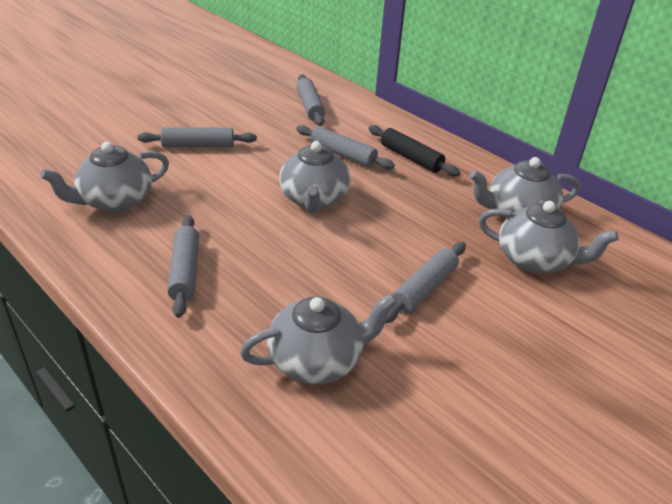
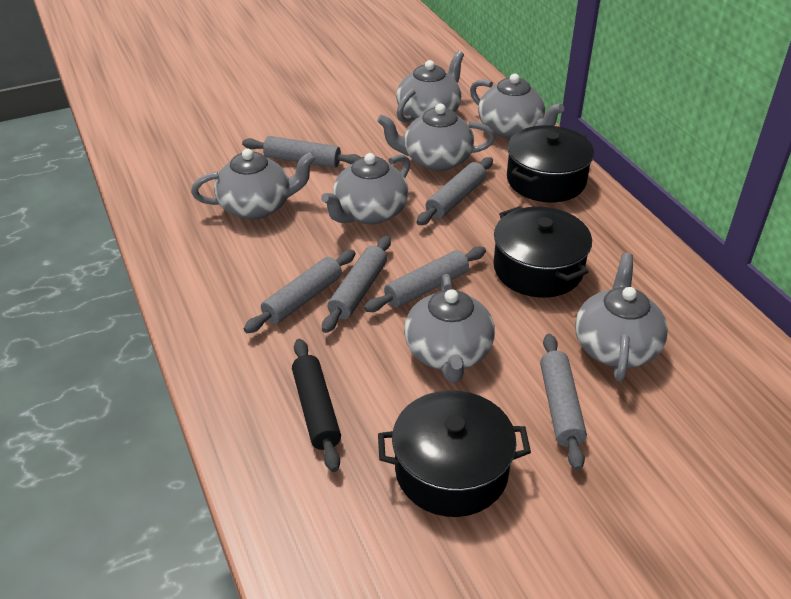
black pot: none = 0 -> [378,390,531,517] [493,206,592,298] [507,125,594,202] = 3
grey rolling pin: [137,127,257,148] [167,215,199,318] [296,125,395,169] [297,74,325,126] [385,242,466,323] = 5 -> [242,136,361,168] [244,250,356,333] [322,236,391,333] [364,247,486,312] [417,157,493,225] [540,334,587,471] = 6
grey teapot: [40,142,169,212] [240,294,397,384] [279,139,351,213] [470,157,580,218] [479,201,619,273] = 5 -> [191,149,316,220] [321,153,410,224] [377,104,495,171] [396,51,464,122] [404,274,495,383] [470,74,564,139] [575,253,668,382] = 7

